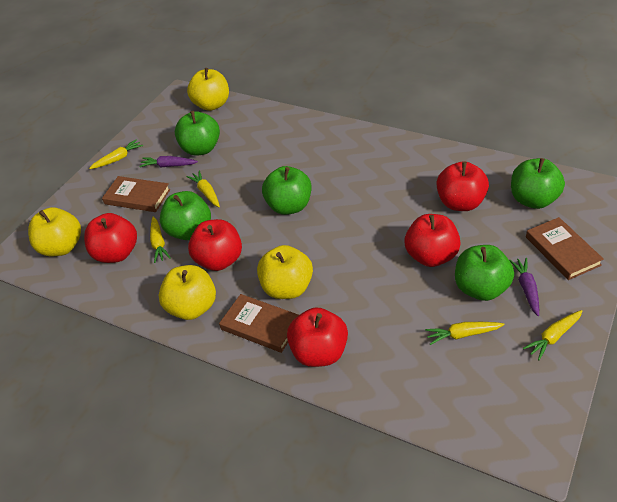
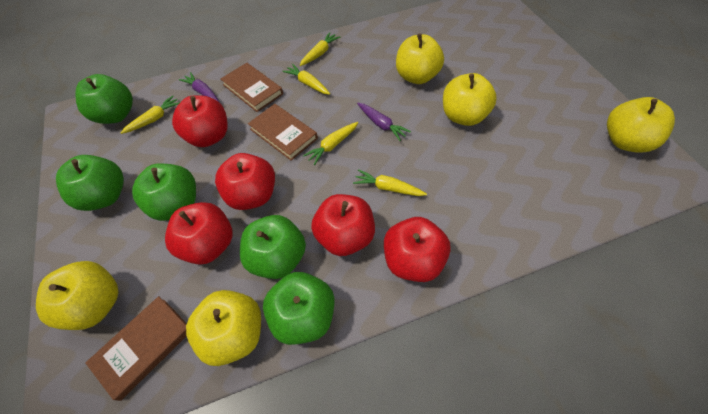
yellow apple: [28,207,81,256] [158,265,216,320] [187,68,229,111] [257,245,313,299] = 4 -> [36,261,118,330] [186,290,261,366] [396,33,444,84] [443,73,497,126] [607,97,675,153] = 5

